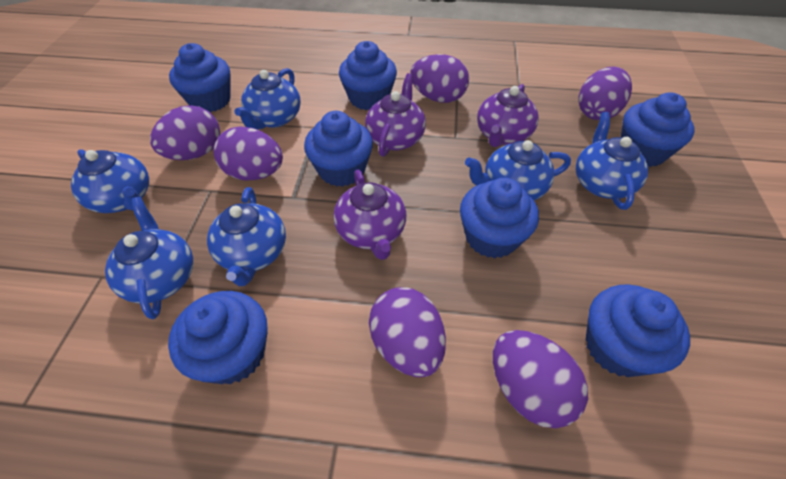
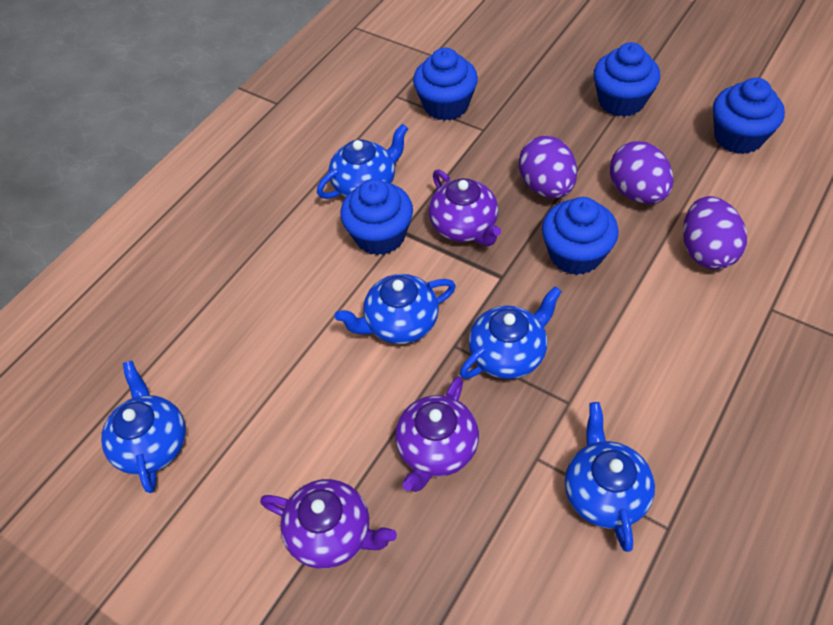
blue cupcake: [168,291,268,384] [169,43,230,112] [304,111,373,187] [339,41,397,110] [460,178,539,259] [586,284,690,377] [621,92,695,167] = 7 -> [340,179,413,255] [413,48,478,121] [542,197,619,275] [594,42,660,117] [713,78,785,154] = 5
blue teapot: [71,149,149,213] [105,197,193,319] [207,187,286,286] [235,68,301,130] [465,140,571,200] [576,112,648,210] = 6 -> [101,361,186,493] [317,124,408,199] [335,274,456,344] [460,286,562,379] [565,402,655,552] = 5
purple egg: [150,105,220,160] [213,126,283,181] [369,287,446,377] [410,54,469,103] [493,330,588,428] [578,67,632,120] = 6 -> [519,136,577,199] [610,141,674,204] [683,196,747,270] = 3

